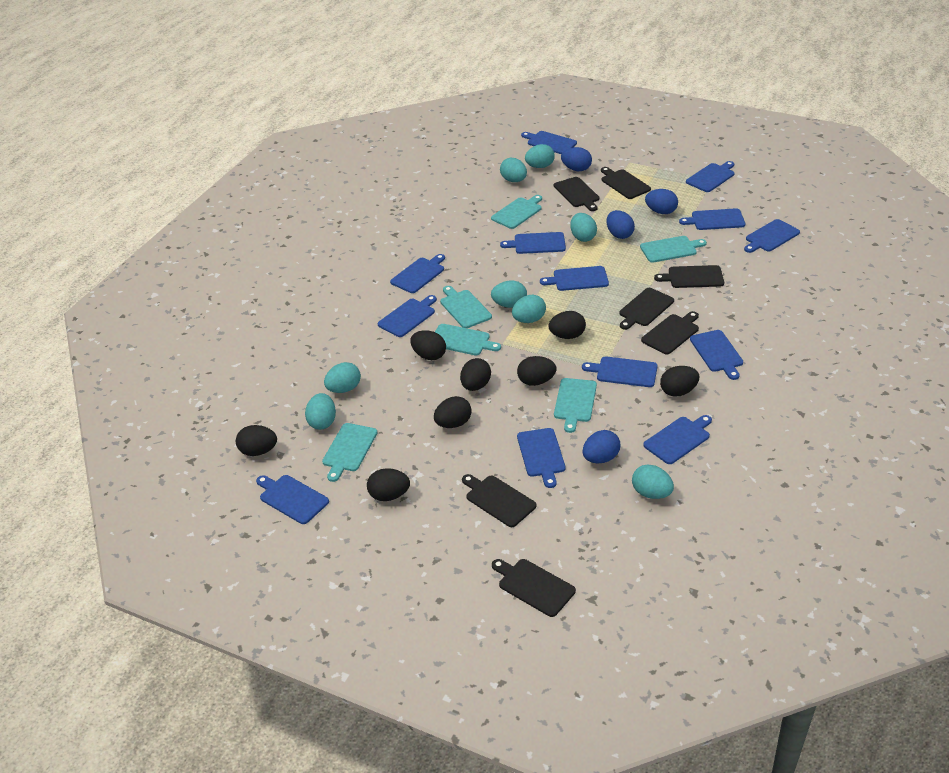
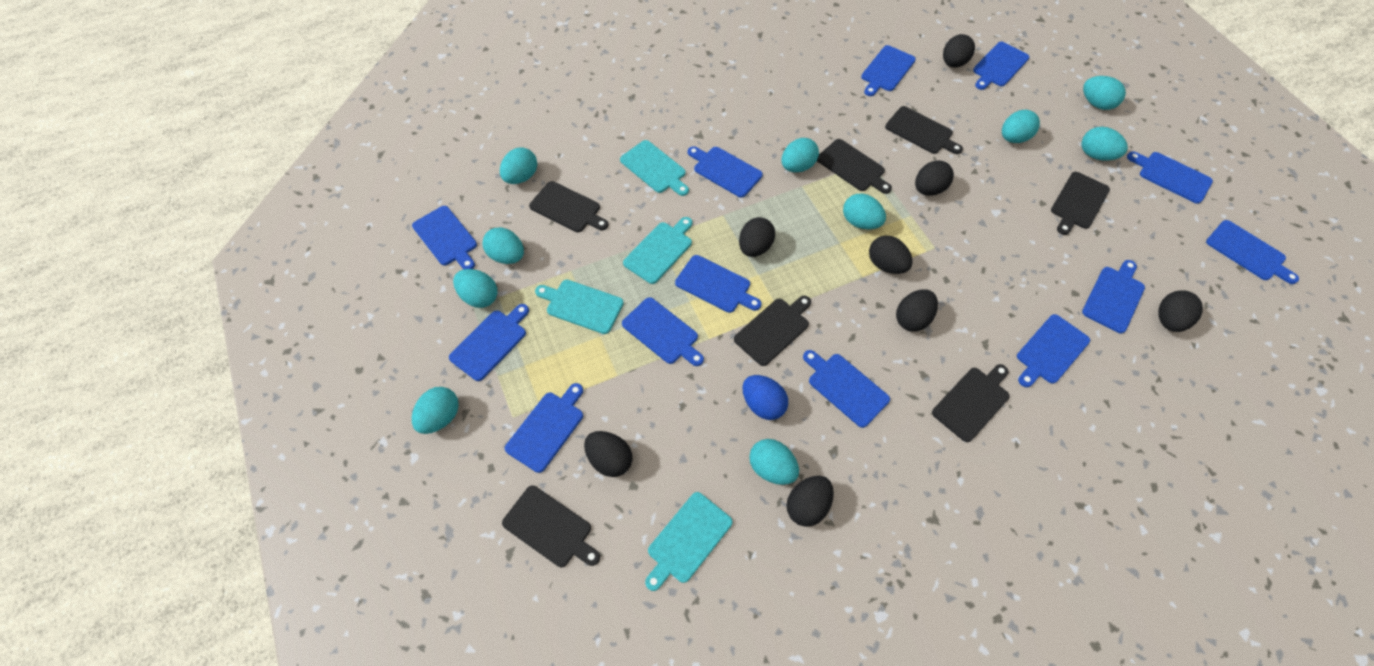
blue egg: [561,147,592,171] [583,430,620,463] [607,210,635,239] [645,189,678,214] = 4 -> [742,375,788,420] = 1
turquoise cutting board: [322,423,377,482] [435,324,501,356] [440,286,492,328] [491,195,542,229] [554,378,597,433] [640,236,707,263] = 6 -> [535,280,624,334] [620,140,689,196] [623,217,692,284] [645,492,733,591] = 4
turquoise egg: [305,393,336,430] [324,362,361,393] [491,281,527,308] [500,158,527,182] [512,295,546,323] [525,144,555,168] [570,213,597,242] [632,464,674,499] = 8 -> [412,387,459,434] [453,269,498,308] [482,227,524,264] [500,147,537,184] [749,439,799,485] [782,138,819,172] [843,194,886,229] [1002,110,1040,143] [1082,127,1128,160] [1083,76,1126,110] = 10

